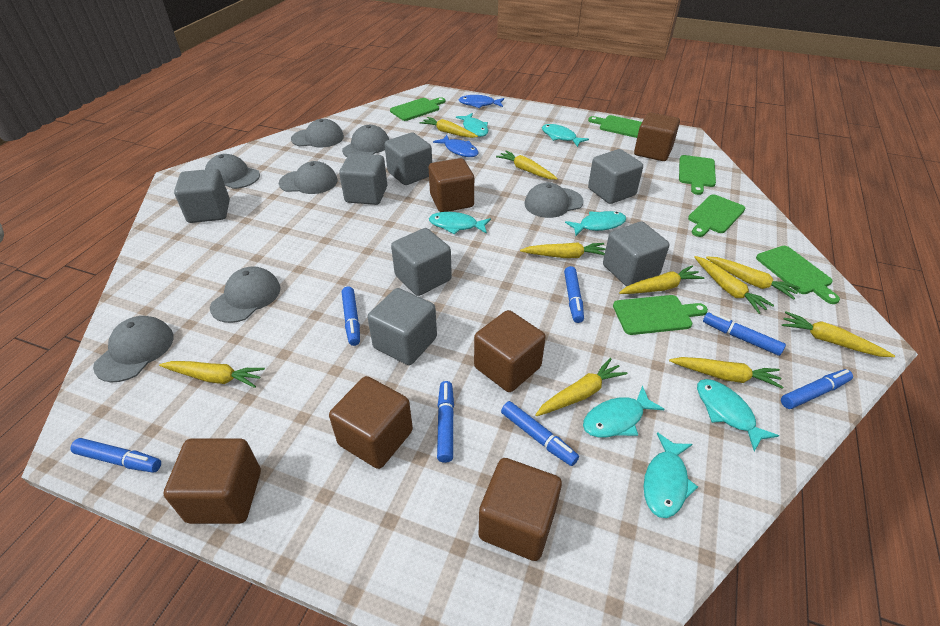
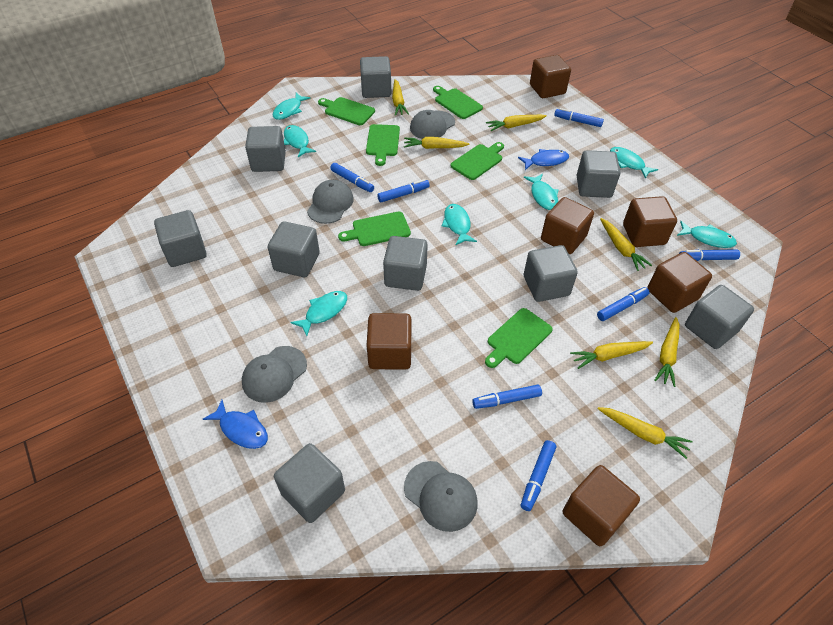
grey cap: [93,316,174,382] [205,154,260,189] [210,266,281,323] [279,161,337,194] [291,119,344,147] [342,125,389,157] [525,183,584,218] = 7 -> [242,346,307,403] [307,180,354,224] [404,461,478,532] [410,110,455,139] = 4
grey cube: [174,169,230,223] [339,153,387,205] [367,288,437,365] [384,133,432,185] [391,228,452,296] [588,149,643,204] [603,222,669,286] = 7 -> [154,210,207,267] [245,126,286,172] [268,221,320,277] [274,443,345,523] [360,56,391,98] [383,236,428,291] [524,245,578,302] [577,150,620,198] [685,285,754,349] = 9
yellow carrot: [159,361,265,388] [420,117,478,138] [496,150,558,180] [520,243,606,258] [535,358,628,416] [619,266,704,294] [669,357,783,389] [694,256,774,314] [706,257,800,299] [782,311,895,357] = 10 -> [392,79,409,116] [404,137,469,149] [486,115,547,131] [570,341,653,369] [598,407,692,459] [600,218,652,271] [654,317,679,387] = 7

